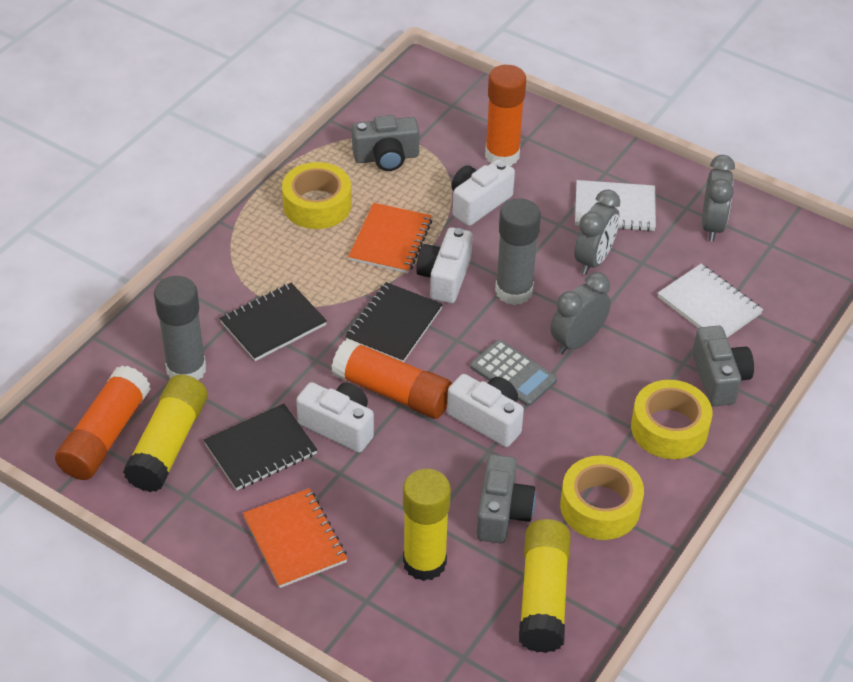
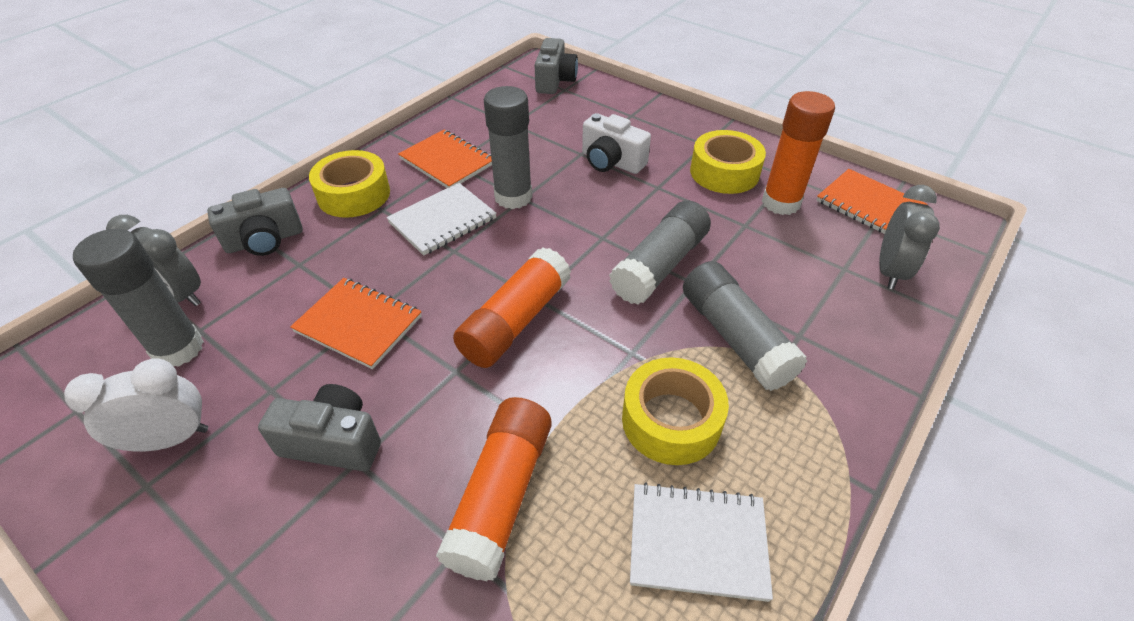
black notebook: [204,404,317,491] [220,283,327,361] [345,282,443,362] = 3 -> none = 0
grey calculator: [470,340,557,406] = 1 -> none = 0
grey clock: [550,272,611,354] [574,189,620,275] [702,155,735,241] = 3 -> [106,215,201,306] [879,185,940,289] = 2
grey glue stick: [154,276,206,380] [495,198,541,305] = 2 -> [73,229,204,367] [484,86,532,209] [609,200,711,305] [683,261,807,391] = 4
orange notebook: [243,488,348,588] [348,203,432,274] = 2 -> [290,278,422,369] [398,130,492,188] [816,169,927,234] = 3
white camera: [296,382,374,453] [416,227,473,303] [447,374,524,447] [451,159,515,226] = 4 -> [582,113,651,174] = 1
white clock: none = 0 -> [64,358,208,452] = 1
yellow glue stick: [123,375,207,492] [403,469,451,581] [519,519,571,653] = 3 -> none = 0

